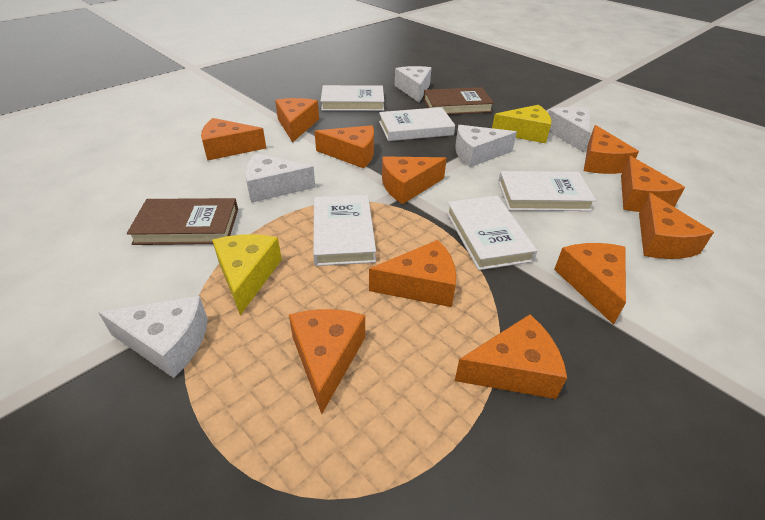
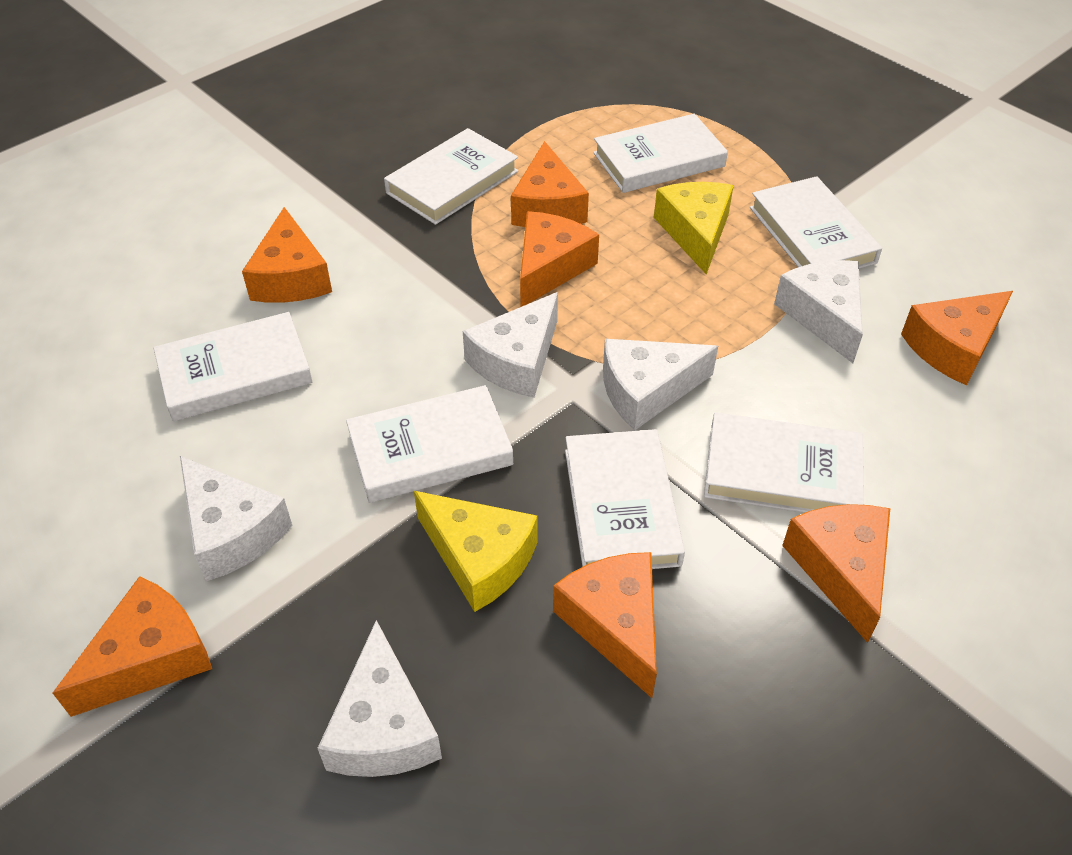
brown book: [127,198,238,245] [423,87,494,115] = 2 -> none = 0
orange cheese: [201,118,266,161] [275,98,319,142] [289,309,365,414] [315,125,374,168] [369,240,456,307] [382,156,447,204] [455,314,567,399] [554,243,626,325] [584,125,639,174] [621,156,685,212] [639,193,714,259] = 11 -> [53,576,212,717] [242,207,332,303] [511,141,589,227] [520,211,599,307] [553,552,657,698] [782,504,890,643] [901,291,1013,386] = 7
white book: [313,195,376,266] [321,85,384,111] [379,107,455,141] [446,196,537,270] [498,171,596,211] = 5 -> [153,312,313,421] [346,385,513,503] [384,128,518,225] [565,429,685,569] [593,114,728,193] [704,412,864,513] [750,176,882,269] = 7

